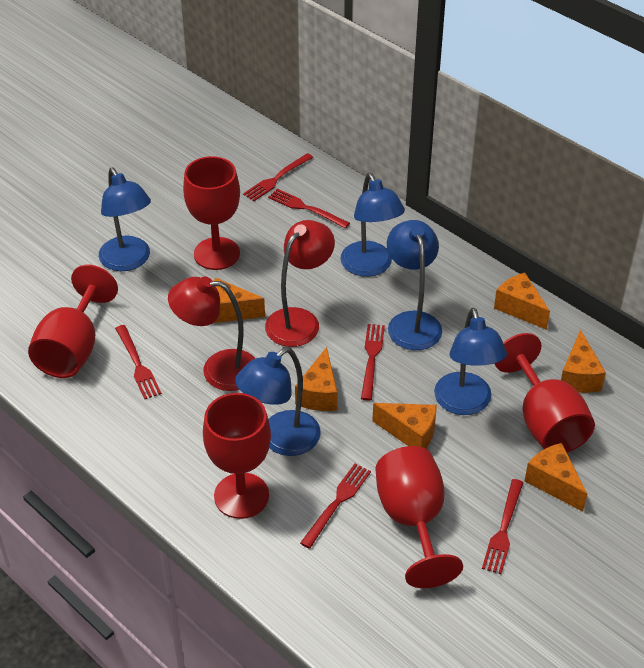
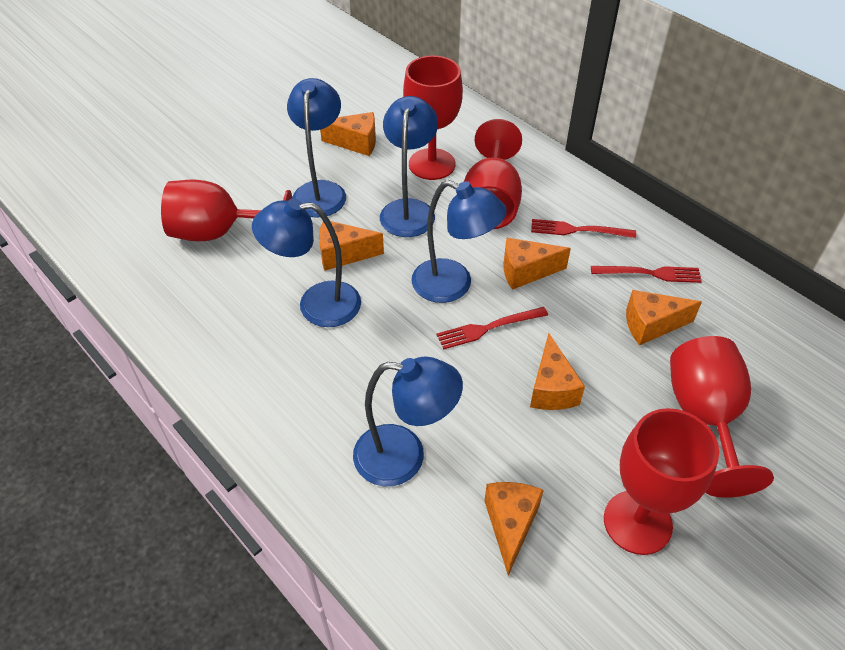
red fork: [115,325,162,399] [243,153,313,201] [268,189,350,228] [300,464,371,549] [361,324,385,401] [482,479,524,574] = 6 -> [437,307,548,350] [531,219,636,238] [591,266,702,283] = 3
red lamp: [168,277,256,391] [265,220,335,347] = 2 -> none = 0

